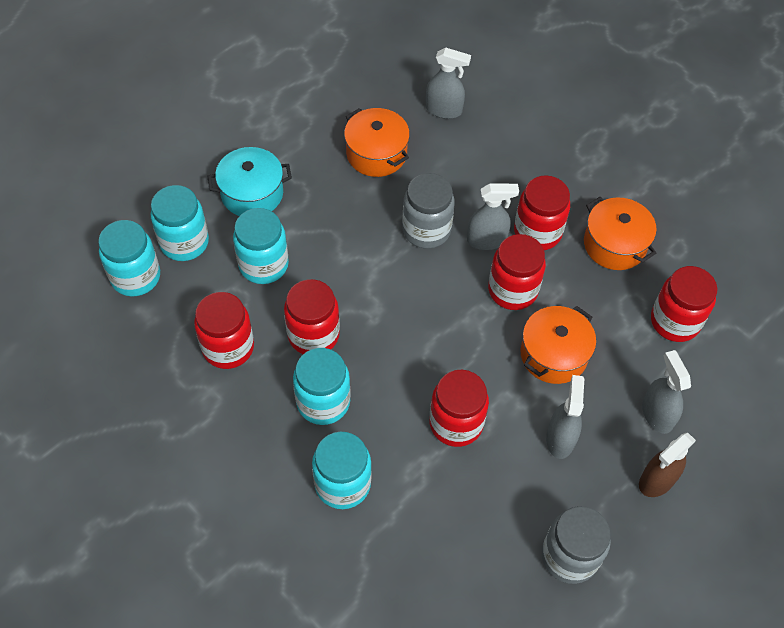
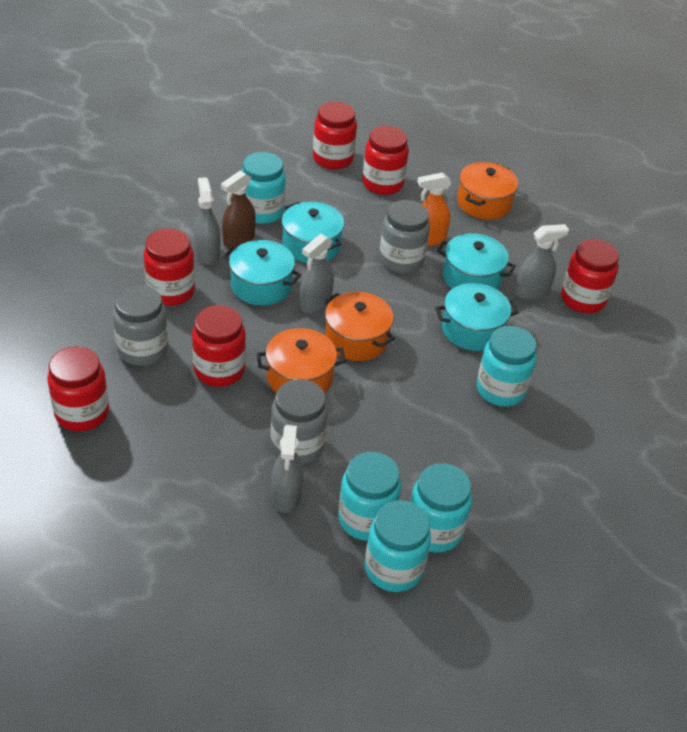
grey jar: [402,173,455,249] [542,506,611,584] = 2 -> [113,285,168,366] [271,379,328,464] [379,200,430,274] = 3
orange spray bottle: none = 0 -> [418,172,451,246] = 1
turquoise pot: [207,147,292,216] = 1 -> [223,240,301,306] [281,202,345,263] [435,283,519,351] [437,233,516,289] = 4

